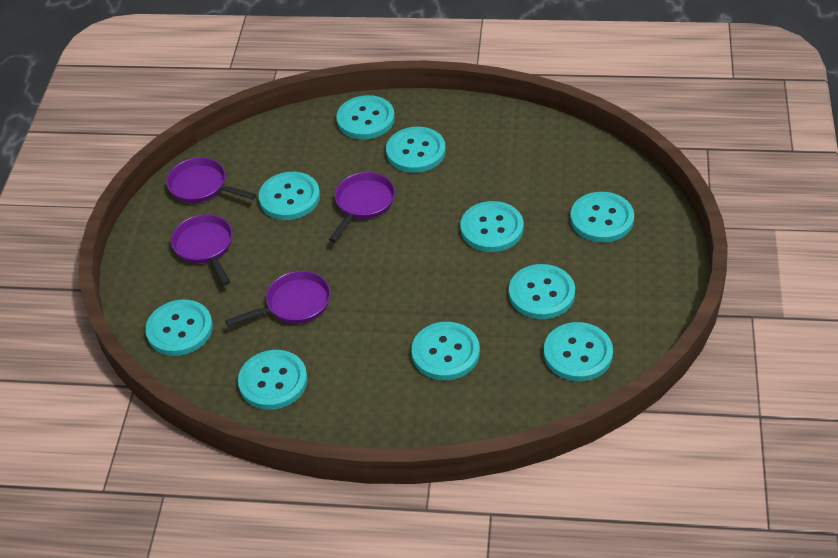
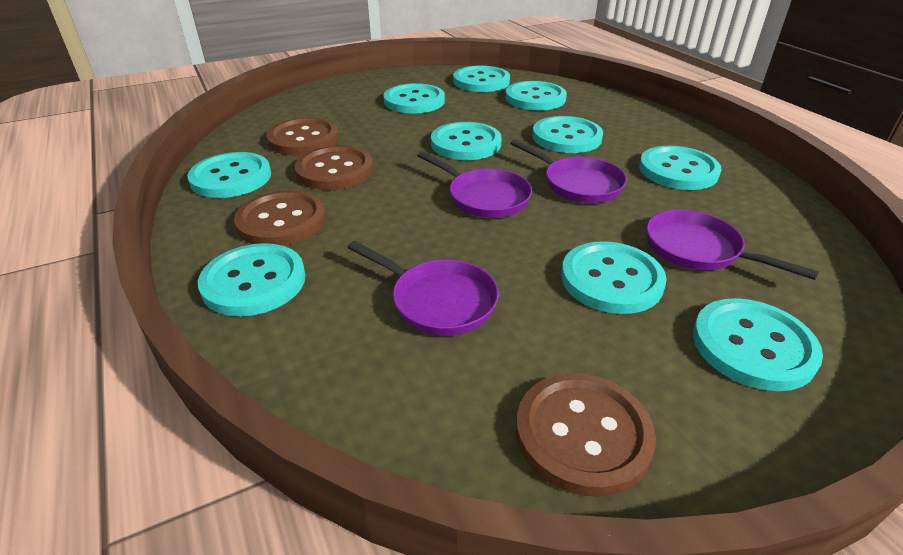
brown button: none = 0 -> [234,190,326,246] [267,118,339,155] [295,146,373,190] [516,373,656,497] = 4

